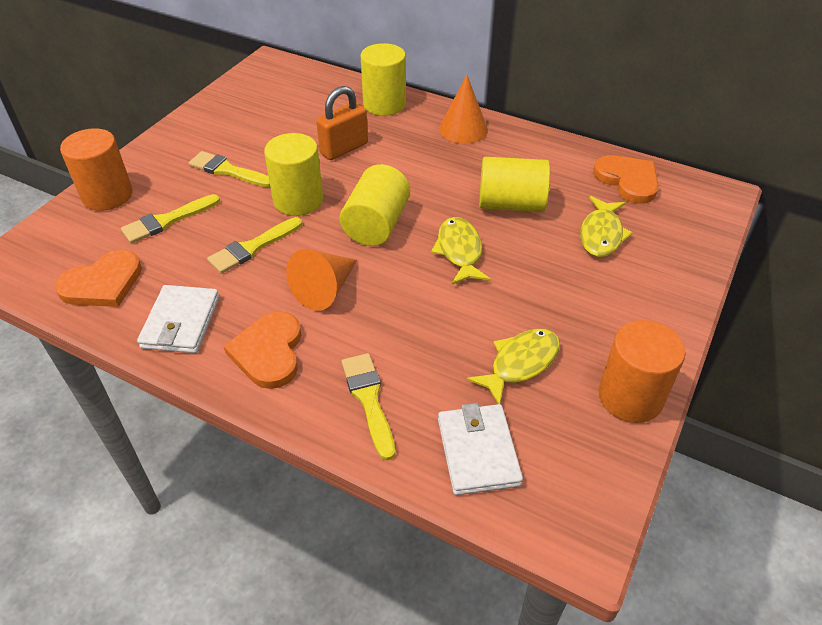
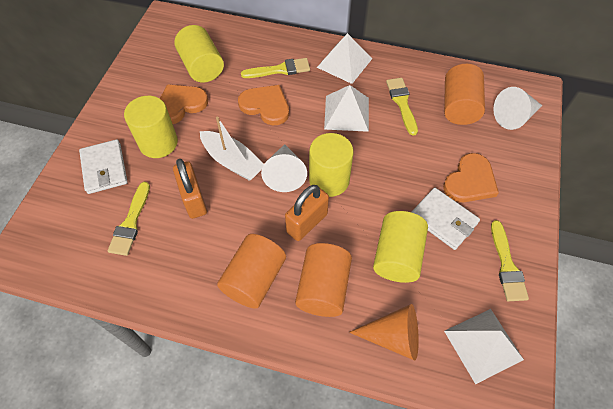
orange cone: [286,249,357,311] [439,75,488,144] = 2 -> [349,304,419,360] = 1
orange cylinder: [60,128,133,211] [599,320,686,423] = 2 -> [217,234,286,308] [295,243,352,317] [444,64,485,125] = 3
orange padlock: [316,86,368,160] = 1 -> [173,159,207,219] [285,185,329,241] = 2
white boat: none = 0 -> [200,117,264,181] = 1
white cone: none = 0 -> [261,144,307,192] [493,87,542,130] = 2
white pyramid: none = 0 -> [317,33,372,84] [324,85,369,132] [444,309,524,384] = 3
yellow fish: [431,217,490,284] [467,328,560,404] [580,196,633,257] = 3 -> none = 0

